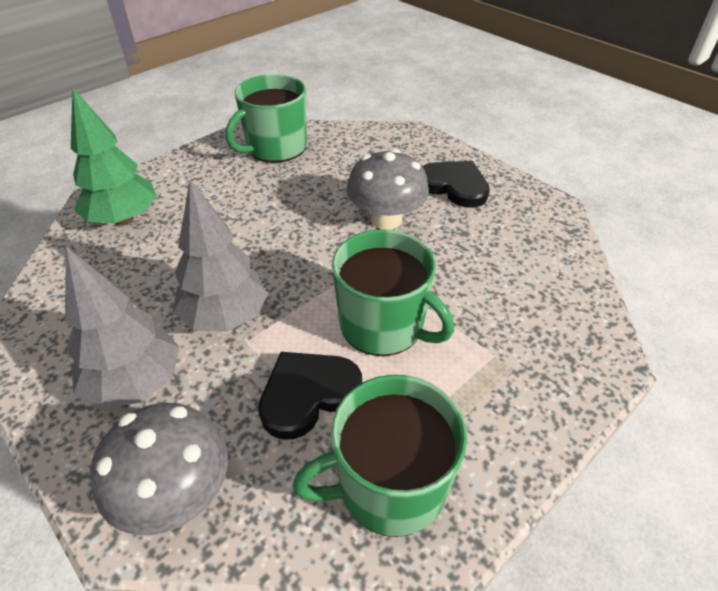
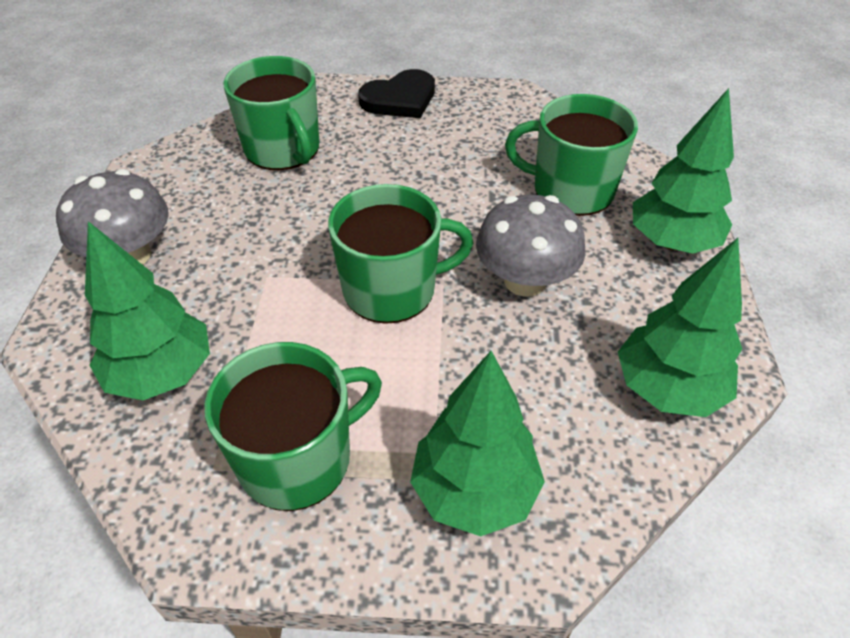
black heart: [258,352,362,439] [422,161,490,208] = 2 -> [358,69,435,118] = 1
green mug: [226,74,307,163] [293,375,467,537] [332,229,454,356] = 3 -> [205,342,382,511] [223,56,319,170] [328,184,473,324] [505,94,638,216] = 4
green tree: [71,87,157,225] = 1 -> [85,221,210,400] [410,351,545,536] [618,238,742,417] [633,88,734,254] = 4
grey tree: [65,246,180,409] [173,180,269,332] = 2 -> none = 0

